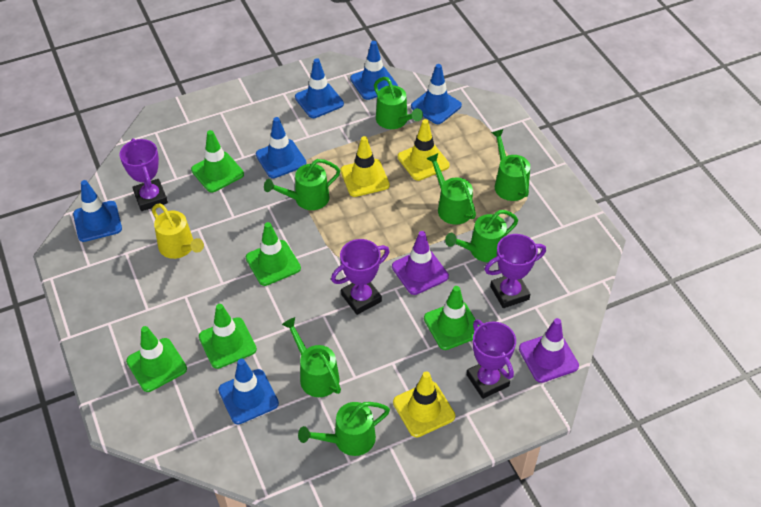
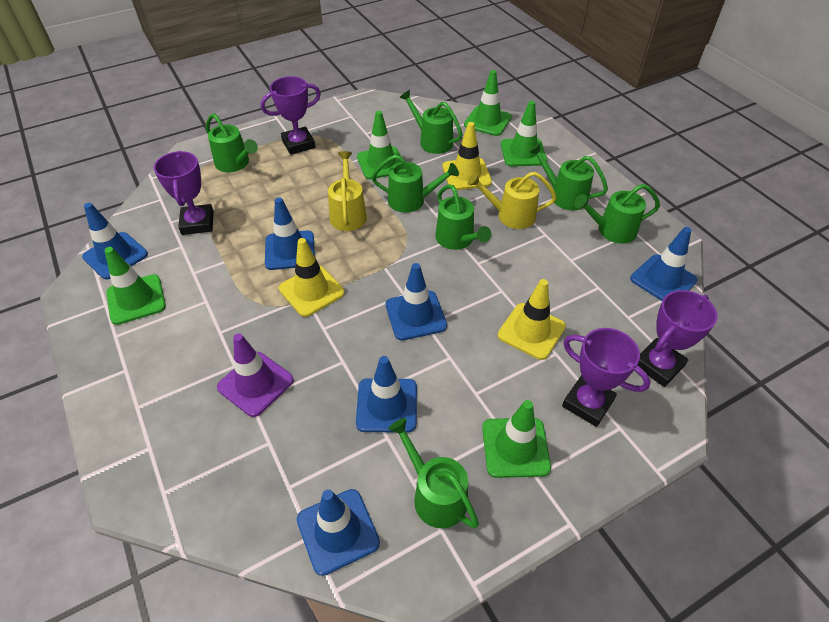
purple traffic cone: [392,231,449,295] [519,318,579,383] = 2 -> [217,333,294,417] = 1
yellow watering can: [152,204,204,259] = 1 -> [328,151,367,231] [467,172,557,229] = 2

